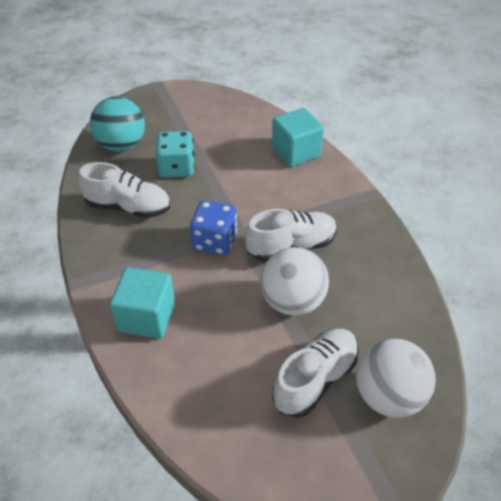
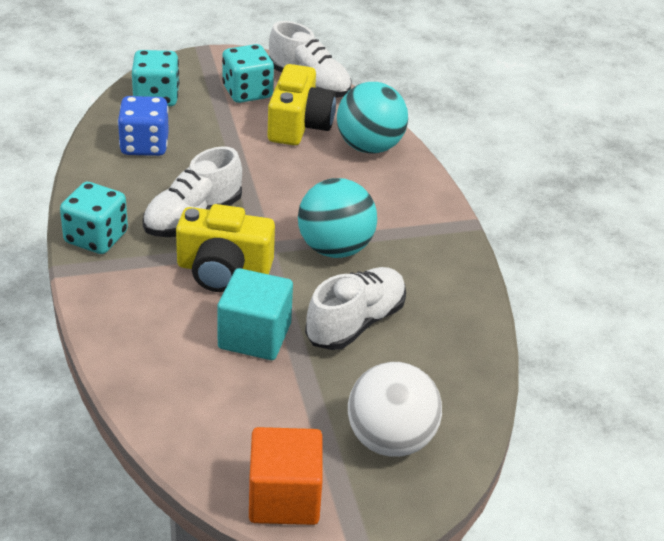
orange cube: none = 0 -> [249,427,323,525] = 1
turquoise ball: [90,96,145,152] = 1 -> [298,178,377,258] [337,82,408,154] = 2
turquoise cube: [110,267,175,339] [272,108,324,167] = 2 -> [217,268,293,360] = 1
turquoise dice: [155,131,195,178] = 1 -> [60,182,128,254] [132,50,179,106] [222,44,274,103] = 3
white ball: [260,247,329,316] [356,339,436,418] = 2 -> [348,362,442,457] = 1
yellow camera: none = 0 -> [176,204,275,292] [268,64,336,145] = 2

